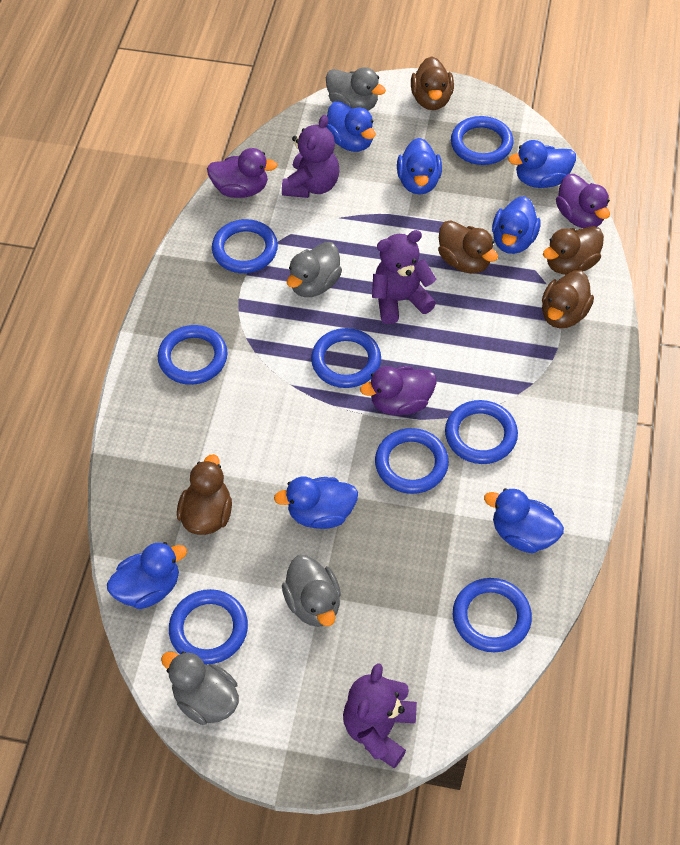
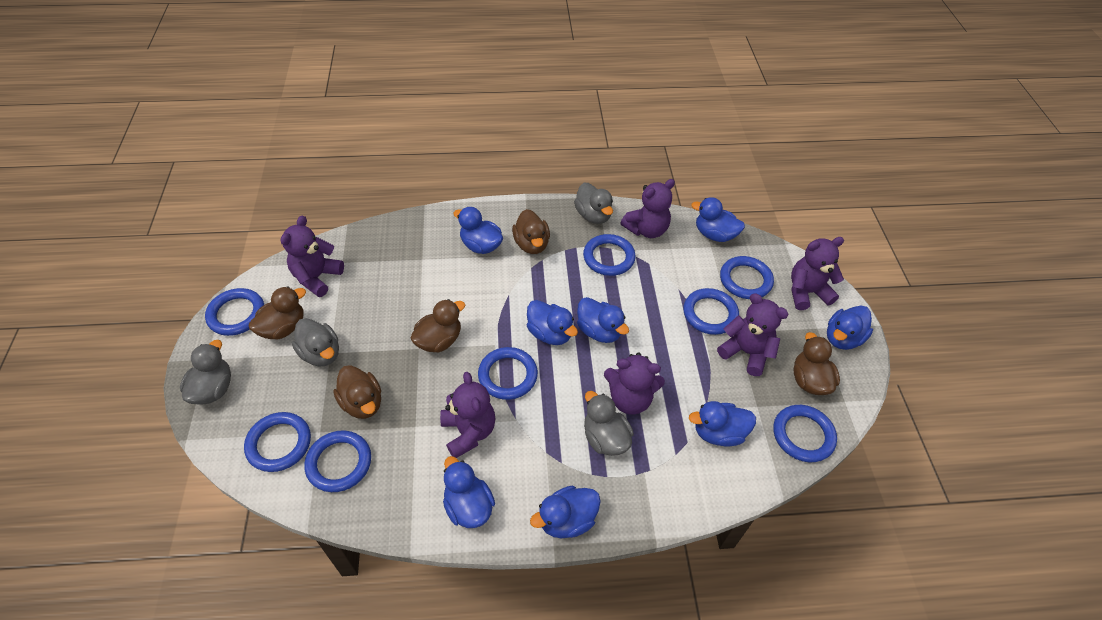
blue duck: [107,542,187,609] [274,477,358,529] [326,101,375,152] [397,138,442,195] [484,488,564,553] [492,196,541,254] [508,140,576,188] = 7 -> [443,456,495,528] [453,207,503,254] [527,300,578,345] [530,486,601,538] [577,297,629,343] [689,401,756,446] [691,197,745,242] [827,306,873,350] = 8
purple duck: [207,148,278,198] [360,366,436,415] [556,174,610,228] = 3 -> none = 0
purple teddy bear: [282,115,339,198] [343,663,417,768] [372,230,436,324] = 3 -> [280,216,344,297] [440,372,496,458] [604,353,665,415] [621,179,675,238] [717,293,789,376] [791,237,844,310] = 6

